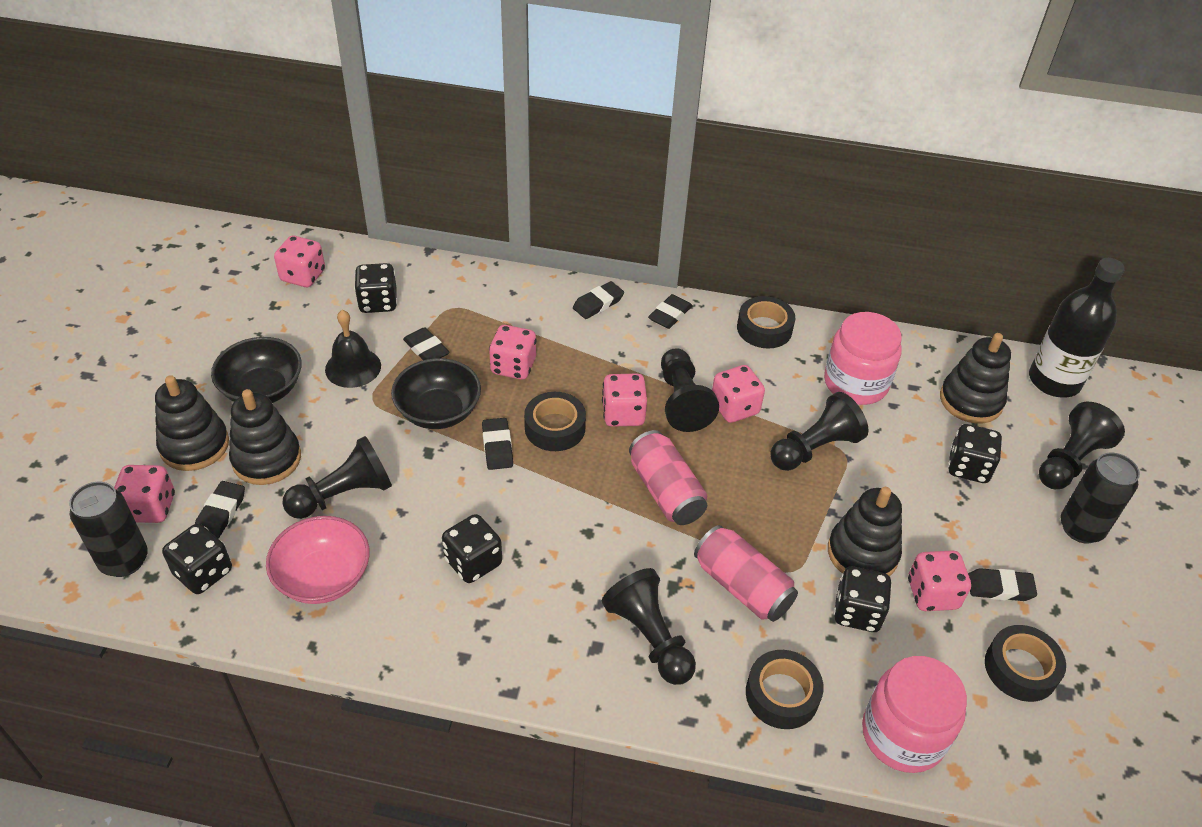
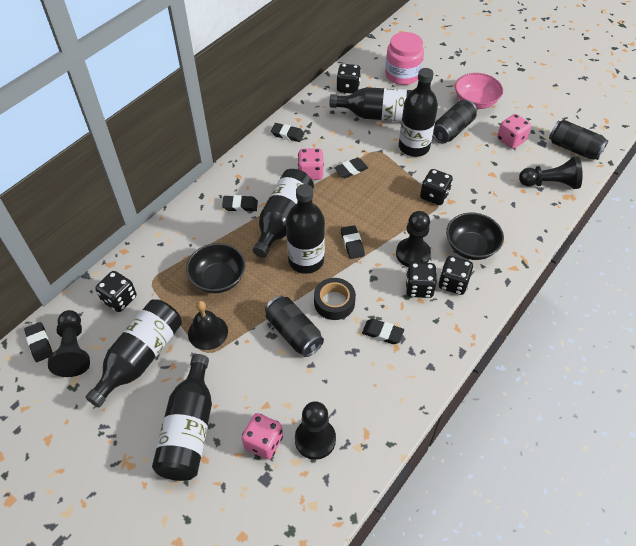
black bottle: [1029,258,1125,398] = 1 -> [85,299,182,407] [152,354,212,481] [253,169,314,258] [286,184,325,274] [329,87,412,122] [399,68,438,157] = 6
black can: [69,482,148,577] [1061,453,1140,543] = 2 -> [265,296,324,357] [433,100,477,144] [549,120,609,160] = 3
black pawn: [282,436,392,519] [602,568,696,685] [661,348,719,432] [770,392,869,471] [1039,402,1125,489] = 5 -> [48,310,90,377] [295,401,336,460] [396,211,431,267] [519,156,583,189] = 4
black stacking toy: [155,375,229,471] [229,389,301,485] [828,487,902,576] [940,333,1011,424] = 4 -> none = 0
black tape: [524,392,586,451] [737,296,795,349] [746,650,824,729] [985,625,1066,702] = 4 -> [314,278,356,320] = 1
pink can: [629,430,707,525] [694,525,798,622] = 2 -> none = 0
pink dice: [114,465,175,523] [274,236,325,287] [489,325,537,380] [602,374,647,427] [712,365,765,423] [908,550,971,611] = 6 -> [242,413,283,460] [298,148,324,180] [497,114,531,149] = 3
pink jar: [824,312,902,405] [862,656,967,773] = 2 -> [385,32,424,85] = 1

